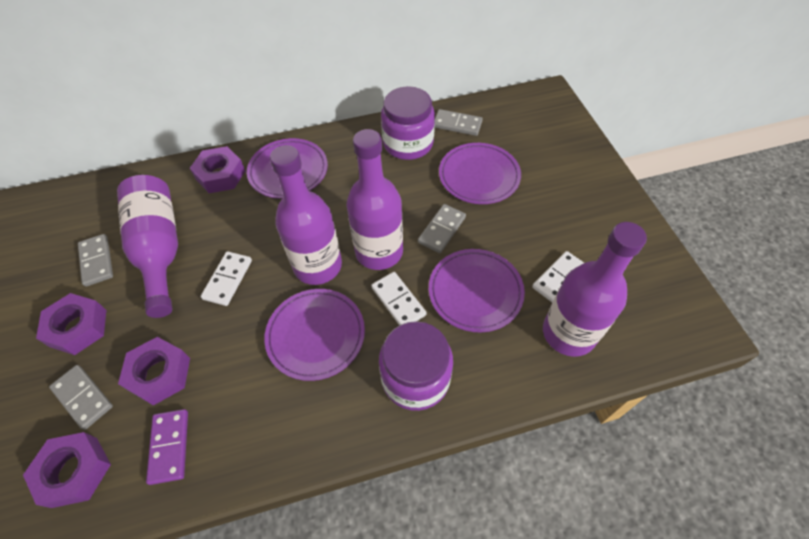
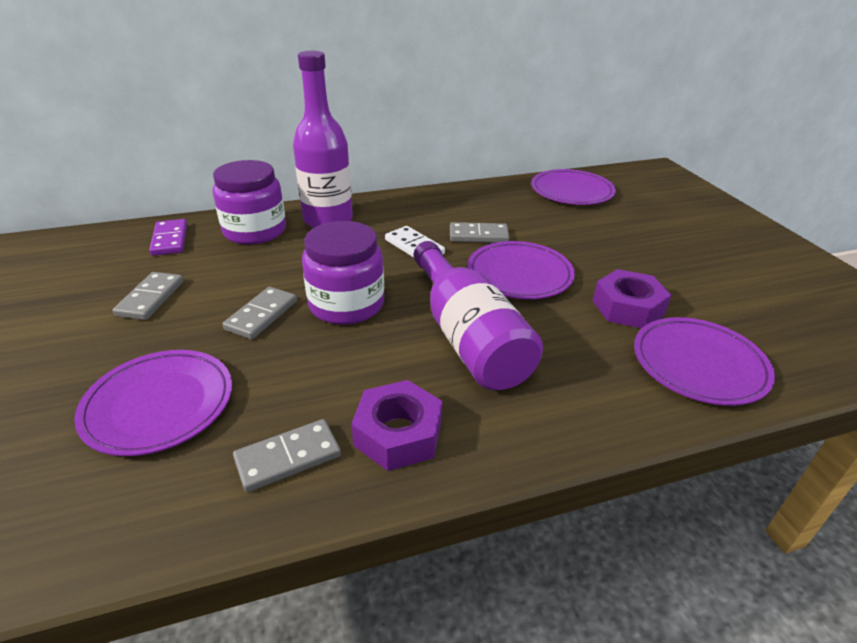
purple bottle: [117,175,178,318] [270,145,342,285] [346,129,403,270] [543,222,647,357] = 4 -> [293,51,353,228] [414,241,543,390] = 2
purple nut: [23,432,111,508] [36,293,106,355] [118,337,190,406] [190,146,245,193] = 4 -> [351,380,442,471] [593,269,671,328] = 2
white domino: [201,251,252,306] [371,272,426,325] [532,251,584,302] = 3 -> [385,226,445,258] = 1

